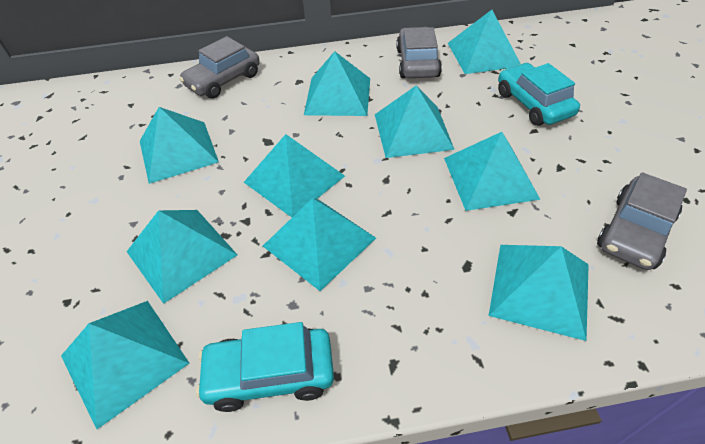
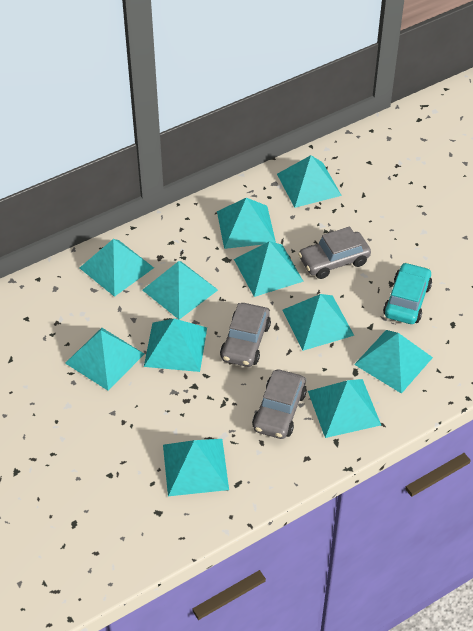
turquoise car: [196,322,334,412] [498,63,580,126] = 2 -> [383,262,432,324] = 1
turquoise pyramid: [61,301,189,429] [126,210,237,304] [140,107,219,184] [244,134,345,218] [263,198,376,291] [304,51,370,116] [375,86,454,158] [444,132,541,211] [448,10,521,74] [489,245,589,341] = 10 -> [65,328,144,390] [80,239,154,297] [143,261,218,320] [144,319,207,372] [163,439,229,496] [217,198,276,249] [234,241,304,297] [277,155,342,208] [282,294,354,351] [308,379,381,438] [354,330,433,394] = 11

